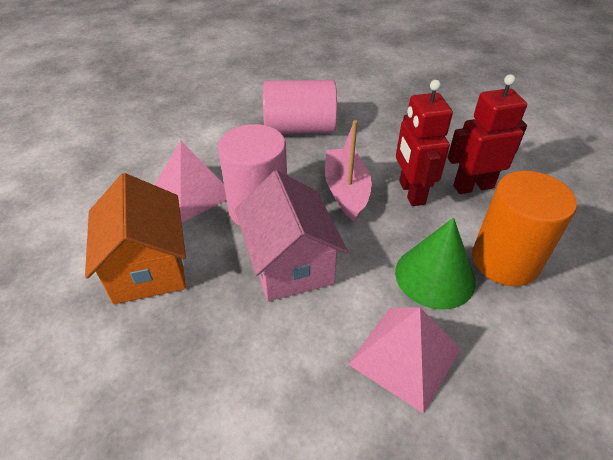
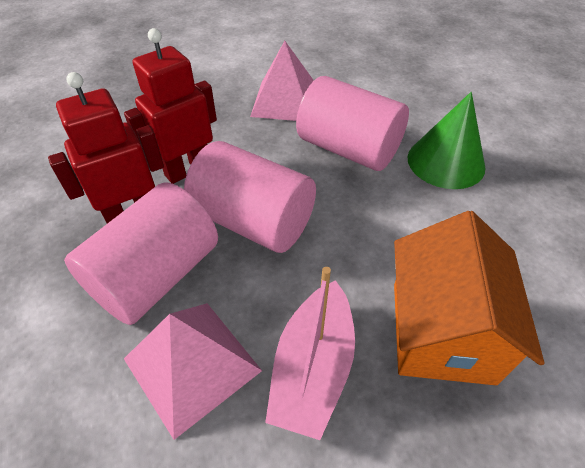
orange cylinder: [472,171,577,286] = 1 -> none = 0
pink cylinder: [218,124,287,226] [263,80,337,134] = 2 -> [64,182,218,325] [184,141,316,253] [296,76,409,171] = 3
pink house: [235,170,348,301] = 1 -> none = 0

